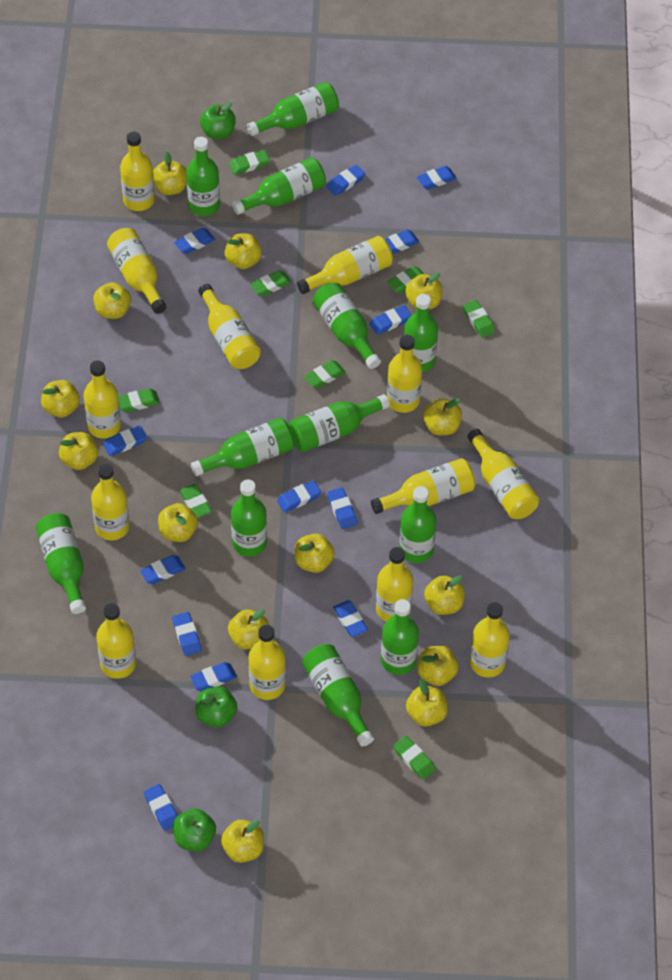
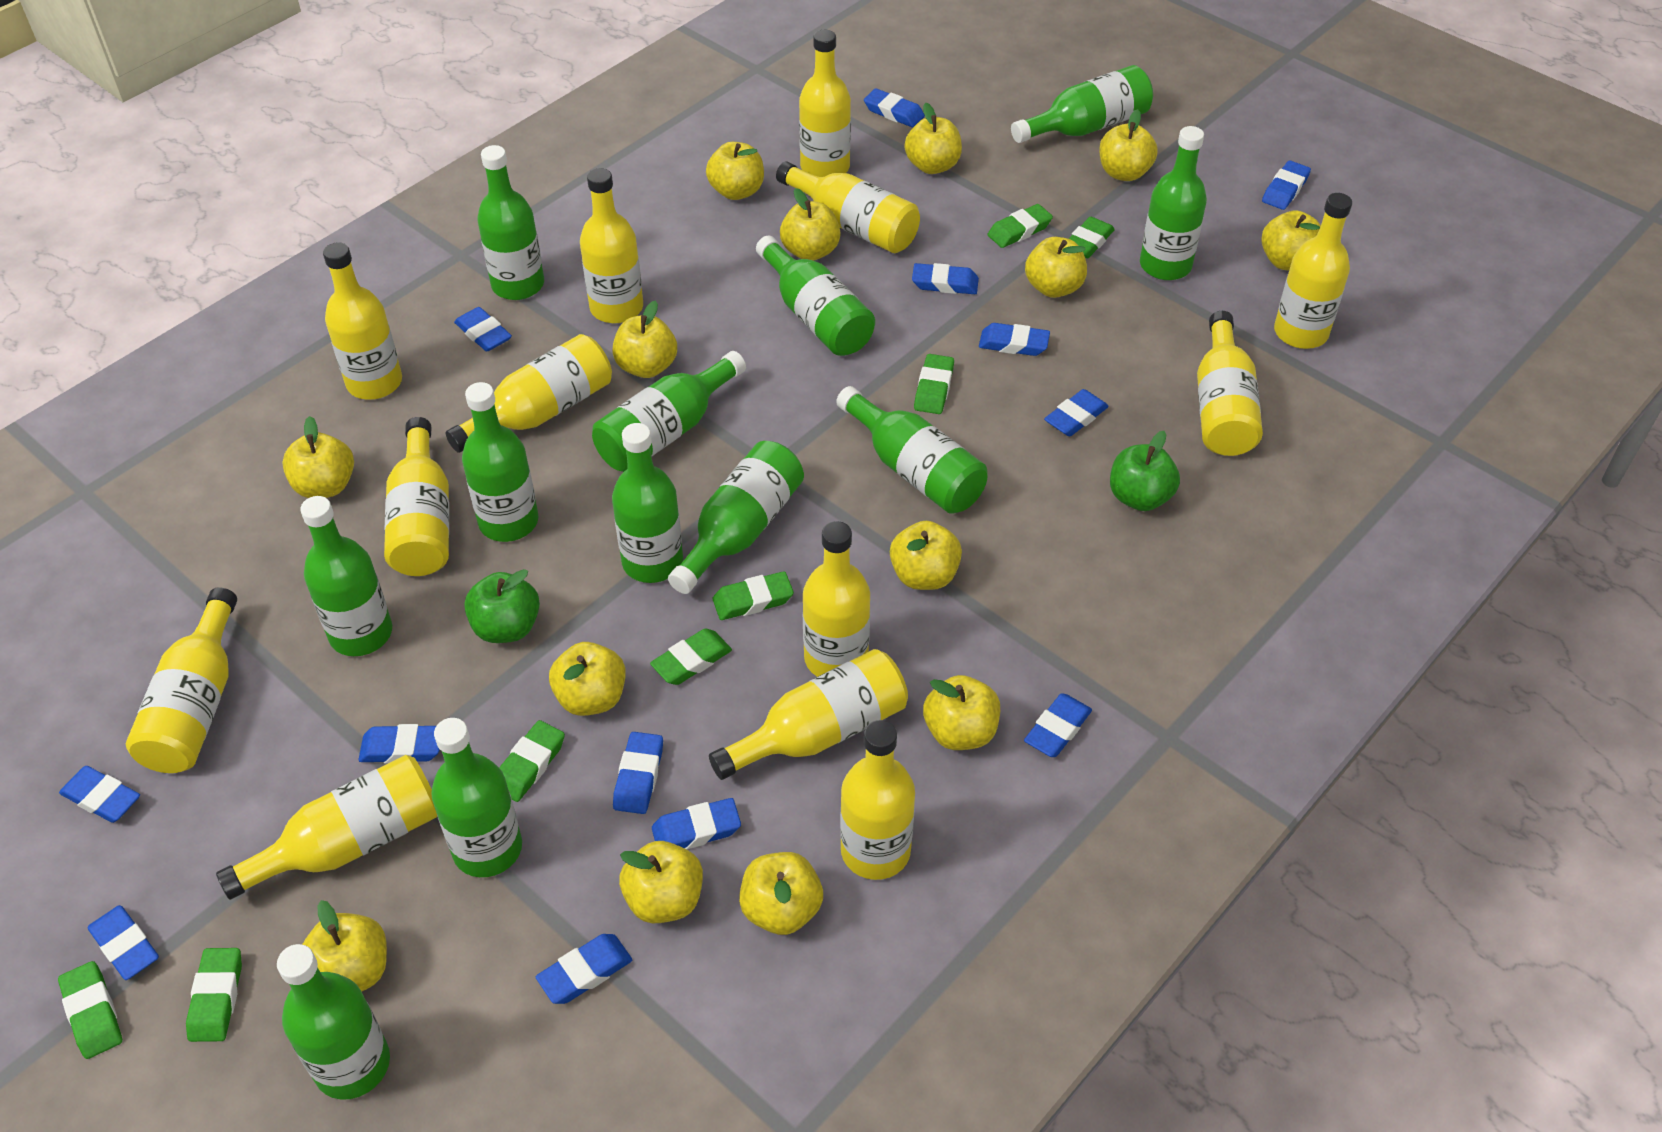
green apple: [173,809,216,851] [195,686,237,727] [200,102,236,139] = 3 -> [464,569,540,643] [1110,431,1180,511] = 2

